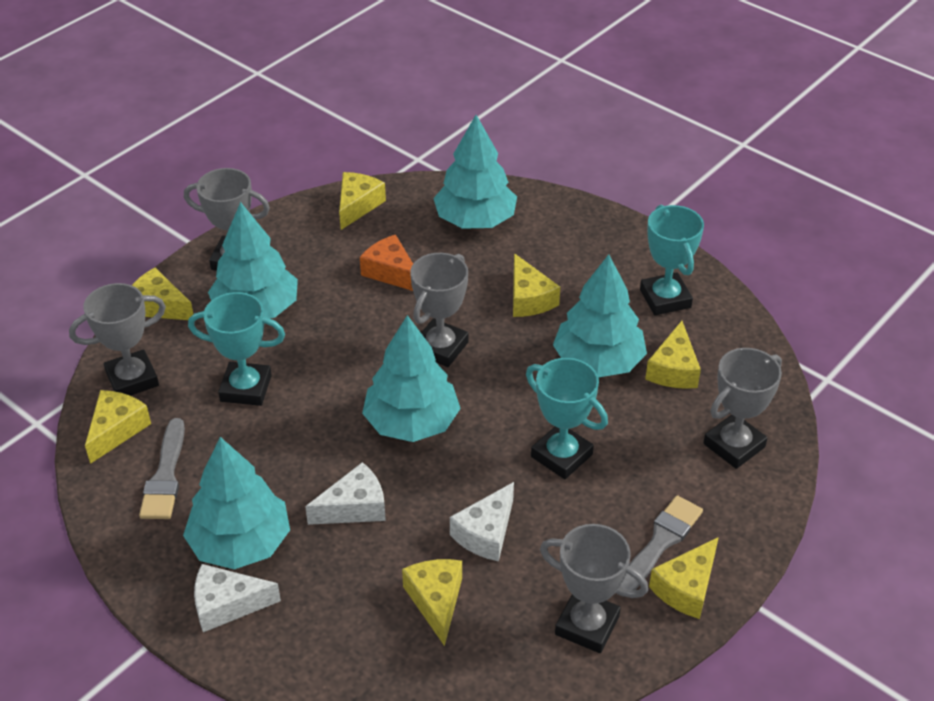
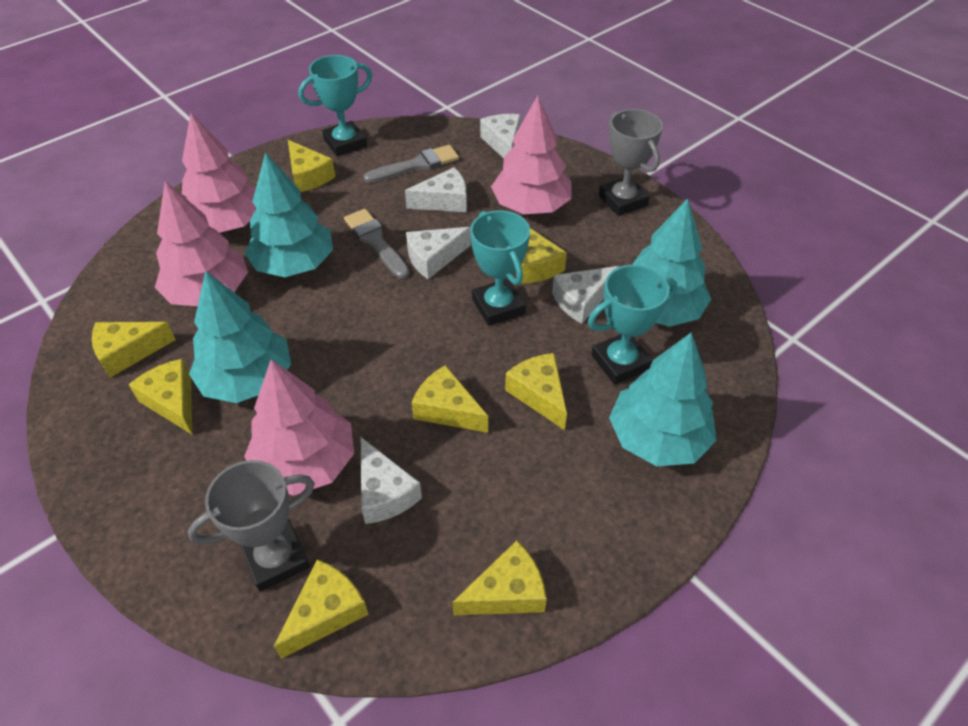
grey trophy: [69,283,166,396] [184,168,270,271] [410,253,469,367] [540,524,648,653] [703,348,782,469] = 5 -> [188,460,315,592] [599,109,663,216] = 2
orange cheese: [360,235,413,291] = 1 -> none = 0
pink tree: none = 0 -> [155,181,248,306] [182,113,256,233] [244,359,354,496] [491,96,571,214] = 4
turquoise tree: [183,437,290,569] [208,202,298,318] [362,315,461,442] [433,115,517,229] [553,254,647,377] = 5 -> [189,271,291,403] [245,152,333,277] [609,333,716,466] [633,199,711,327] = 4
white cheese: [194,564,281,632] [305,462,386,525] [450,482,514,561] = 3 -> [361,437,422,524] [405,167,467,212] [406,227,471,279] [480,114,521,158] [552,266,620,324] = 5
yellow cheese: [85,390,151,464] [132,268,193,320] [339,172,386,230] [402,559,462,646] [513,253,560,317] [645,321,701,389] [649,537,719,619] = 7 -> [92,322,176,378] [128,359,192,434] [274,560,369,659] [288,140,336,192] [412,365,488,433] [452,540,547,615] [505,353,567,430] [521,228,567,284] = 8

